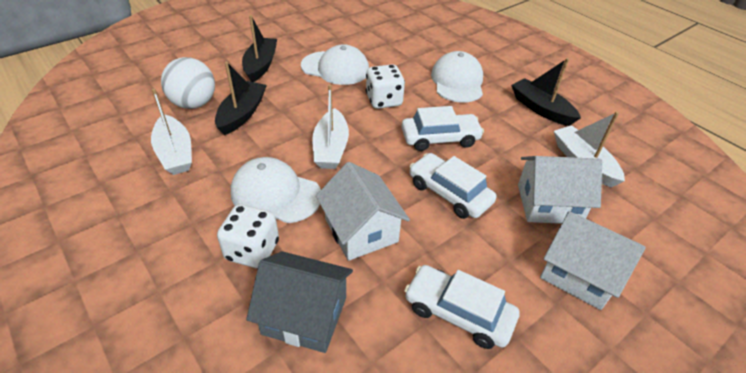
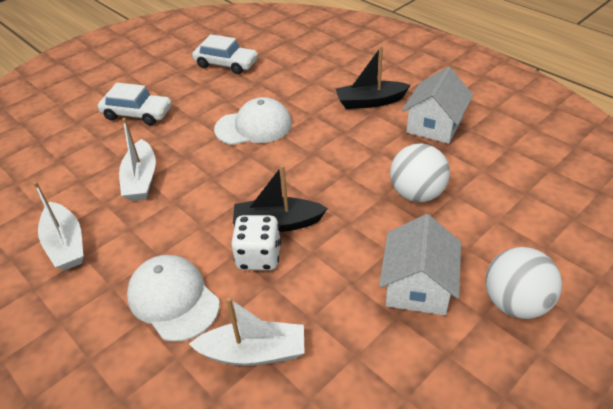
black boat: [215,62,267,135] [242,15,277,82] [511,58,581,126] = 3 -> [233,165,328,232] [336,46,411,109] = 2
grey house: [246,251,353,353] = 1 -> none = 0
white ball: [161,57,215,109] = 1 -> [390,143,450,202] [485,247,562,319] = 2
white cap: [230,157,321,223] [301,44,369,85] [431,51,483,103] = 3 -> [127,255,220,342] [214,97,292,145] = 2
white car: [401,106,484,151] [404,265,519,349] [409,153,496,219] = 3 -> [98,83,172,125] [192,34,258,74] = 2
white dice: [217,204,279,268] [366,64,405,109] = 2 -> [231,215,281,270] = 1
white house: [316,162,410,261] [518,156,602,224] [540,211,646,310] = 3 -> [379,214,461,315] [402,67,473,144] = 2

